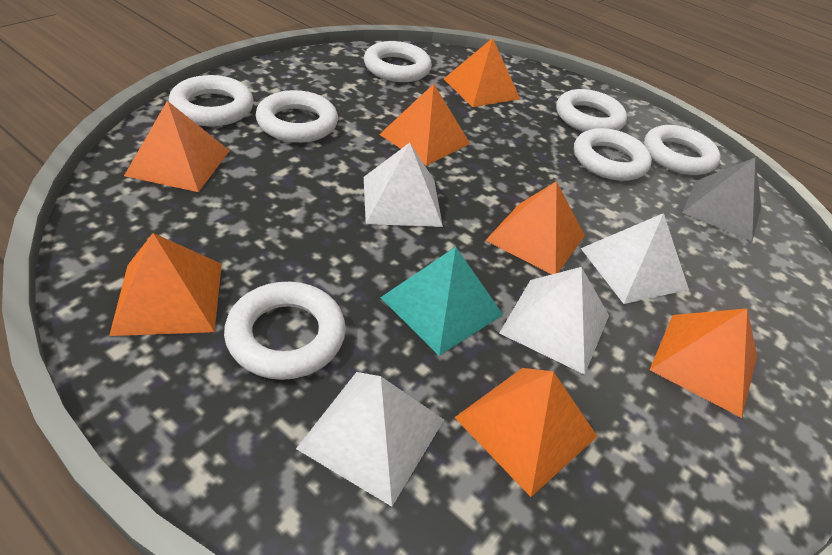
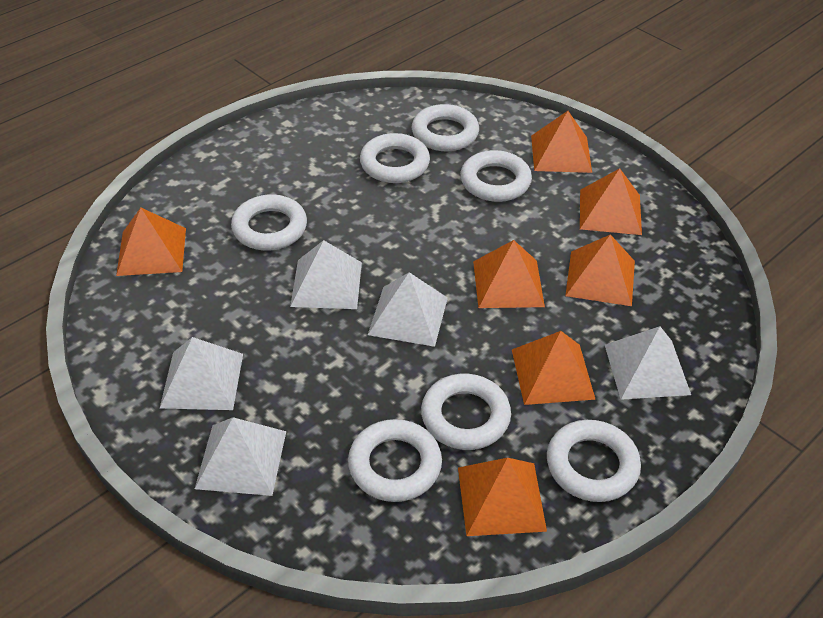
grey pyramid: [682,158,761,241] = 1 -> none = 0
turquoise pyramid: [380,247,503,356] = 1 -> none = 0
white pyramid: [296,372,444,507] [364,143,443,227] [499,267,609,375] [581,213,689,304] = 4 -> [160,337,243,410] [195,417,286,496] [290,240,362,309] [368,272,448,347] [605,326,691,400] = 5

